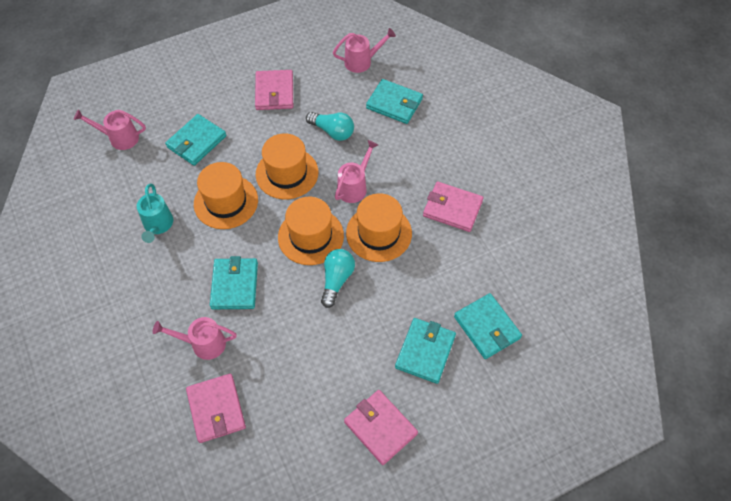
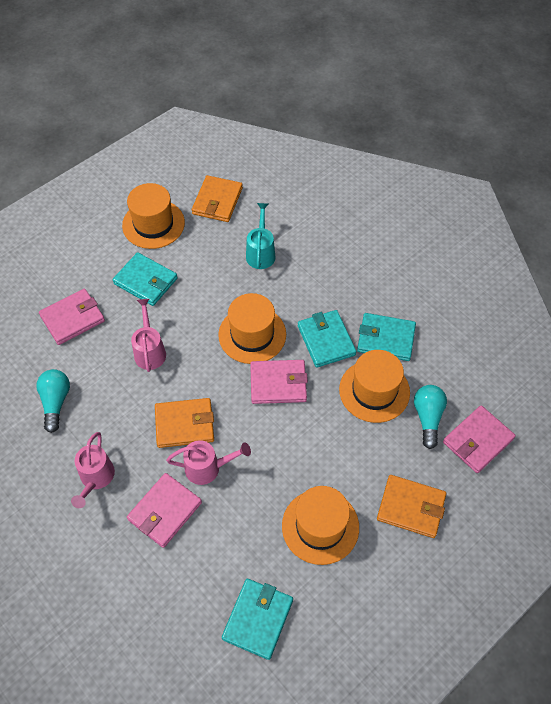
orange wallet: none = 0 -> [155,398,214,448] [192,175,243,222] [377,475,446,538] = 3
pink watering can: [74,109,146,150] [153,317,237,360] [333,28,396,73] [335,140,378,203] = 4 -> [71,432,115,508] [131,299,166,372] [166,440,251,485] = 3
turquoise wallet: [165,114,226,166] [210,256,258,309] [366,79,423,124] [395,318,456,384] [454,293,522,359] = 5 -> [113,252,178,306] [222,579,293,660] [298,310,357,368] [357,313,416,361] = 4

